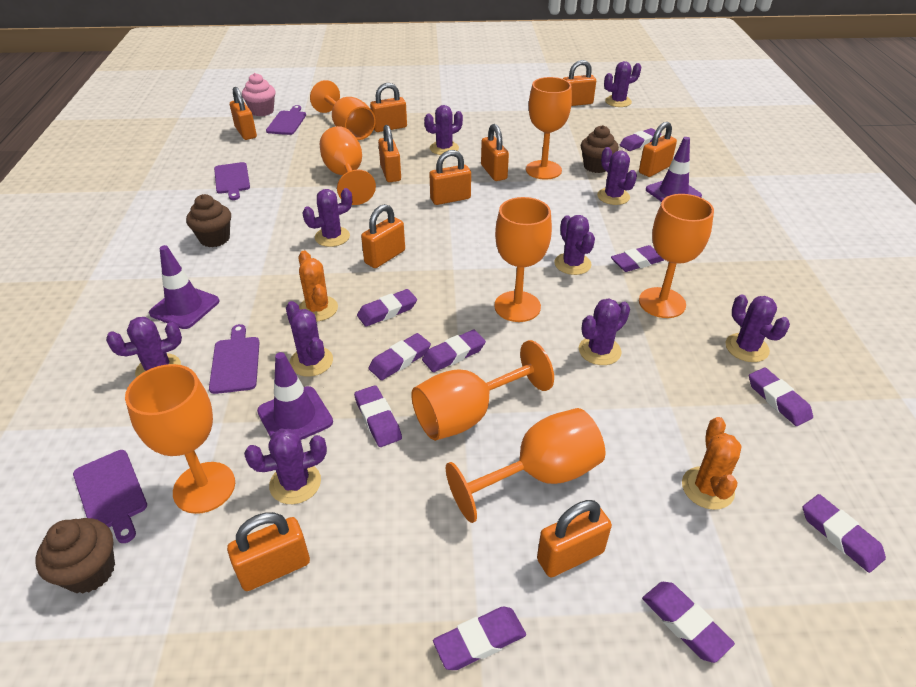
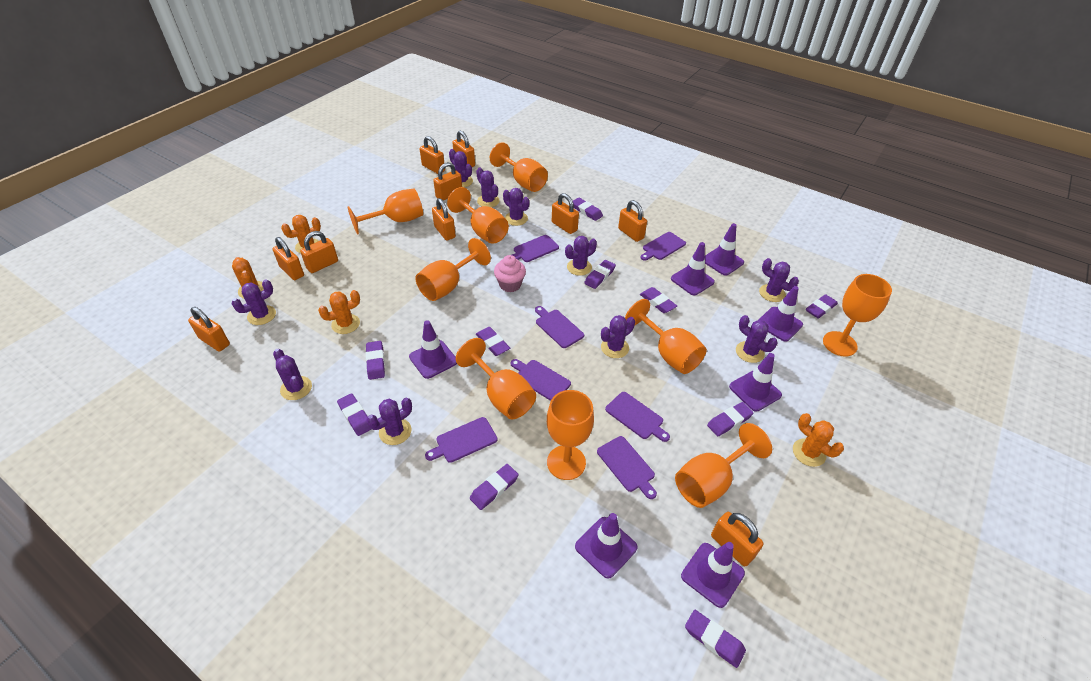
brown cupcake: [35,518,115,594] [186,194,231,247] [581,125,619,173] = 3 -> none = 0
orange cactus: [298,251,338,321] [682,417,742,510] = 2 -> [232,257,264,299] [281,215,321,254] [318,290,360,334] [793,413,844,467] = 4
orange goblet: [125,364,235,514] [310,80,376,140] [320,126,376,205] [411,340,554,441] [446,408,605,523] [494,197,552,322] [526,77,572,179] [639,194,714,318] = 8 -> [348,189,423,235] [416,238,491,301] [447,187,509,244] [456,338,536,419] [490,142,548,192] [547,390,594,480] [625,299,707,374] [675,423,772,508] [823,274,892,357] = 9
purple cutting board: [73,450,147,543] [209,324,260,394] [214,162,250,200] [266,105,306,135] = 4 -> [425,417,498,463] [510,359,571,401] [512,235,559,262] [535,306,584,348] [597,436,657,499] [605,392,670,442] [640,232,686,261] = 7
purple traffic cone: [149,245,220,329] [257,352,333,440] [646,137,702,202] = 3 -> [409,320,457,379] [575,513,638,579] [671,242,715,295] [681,542,745,608] [705,223,744,276] [729,353,782,412] [759,286,803,342] = 7

